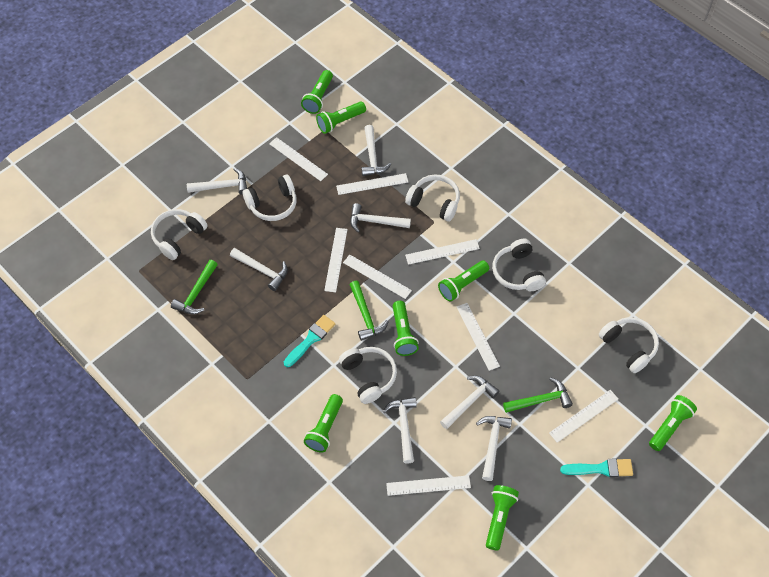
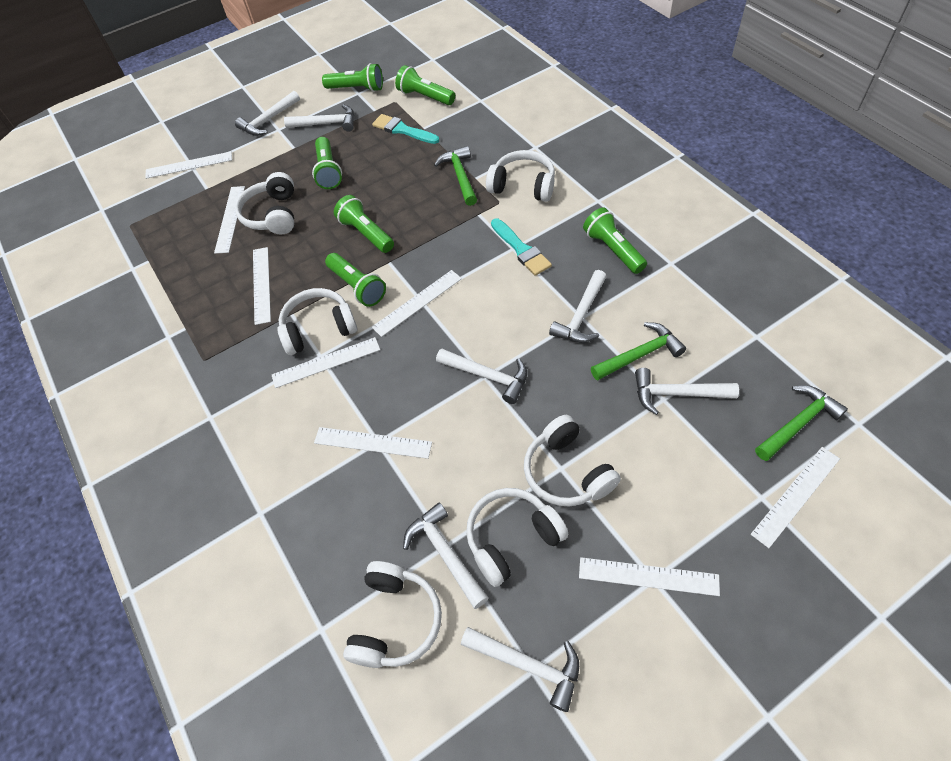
green flashlight: [301,70,333,114] [304,394,343,452] [316,102,366,134] [393,301,419,356] [438,260,489,302] [486,485,519,551] [649,395,697,451] = 7 -> [312,137,342,189] [322,63,383,92] [325,253,386,307] [334,195,394,253] [395,65,455,105] [583,208,647,274] = 6

